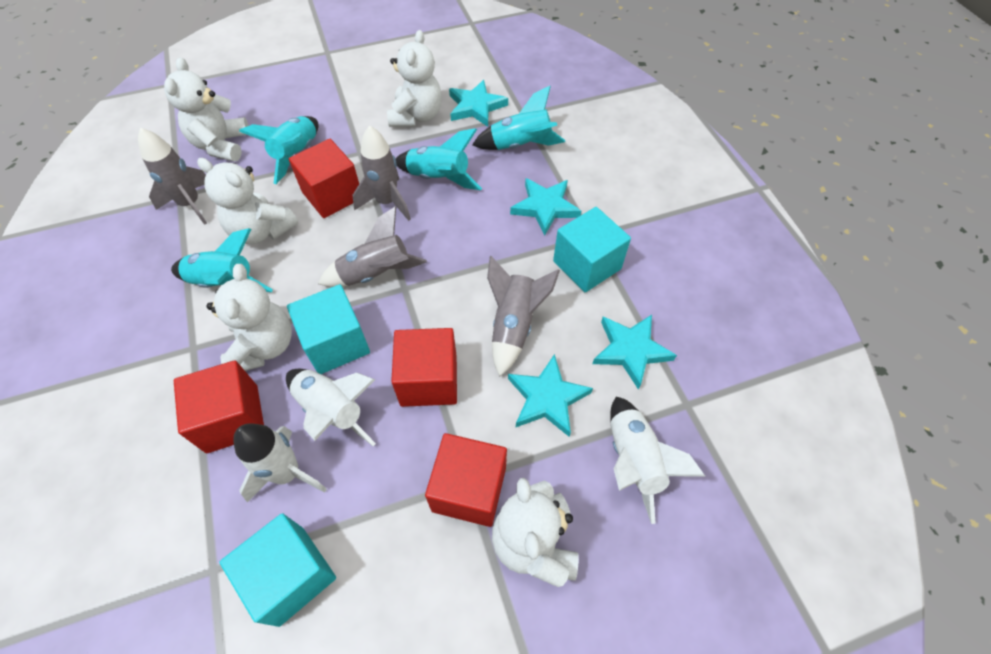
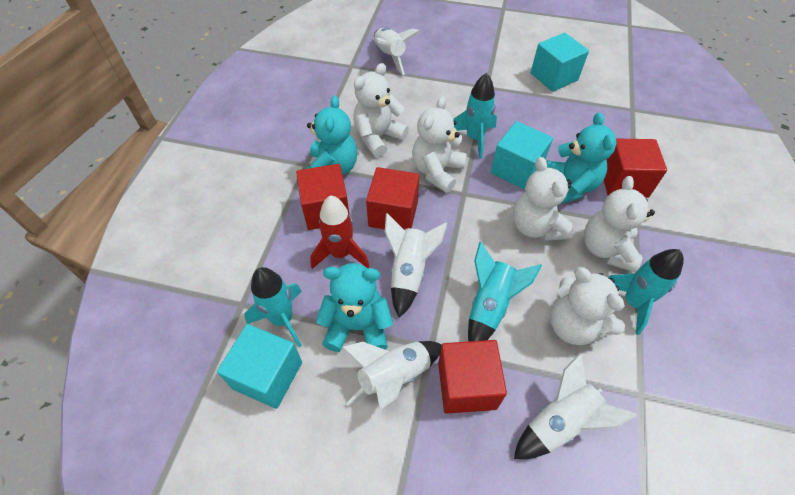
grey rocket: [138,128,207,225] [318,206,427,287] [352,125,411,221] [487,256,560,377] = 4 -> none = 0
red rocket: none = 0 -> [310,195,370,269] = 1
turquoise star: [449,80,508,127] [508,354,593,437] [510,178,581,235] [593,315,677,389] = 4 -> none = 0
turquoise teddy bear: none = 0 -> [305,96,357,175] [316,263,393,352] [546,112,617,204] = 3
white rocket: [233,423,327,503] [286,369,376,446] [610,397,705,524] = 3 -> [342,341,442,409] [374,27,420,75] [385,213,447,318] [514,353,637,459] = 4

